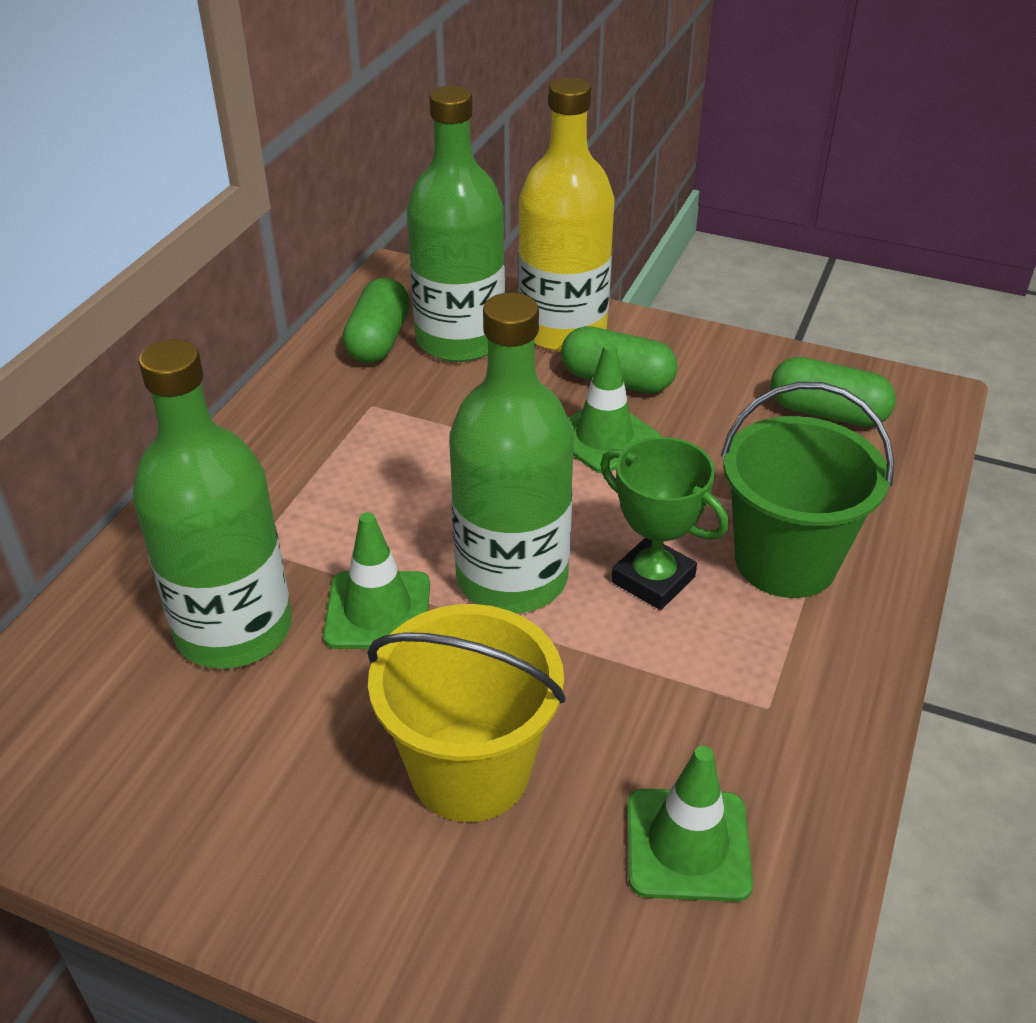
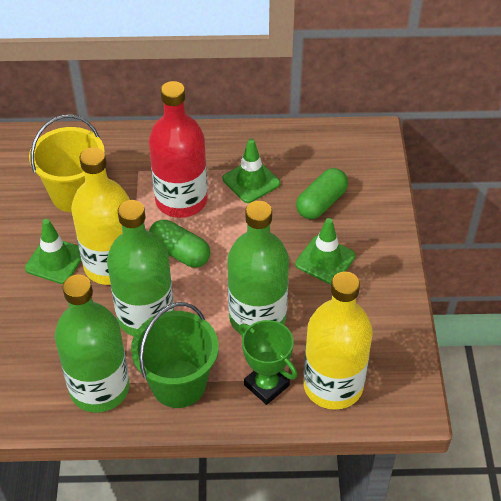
green capsule: [343,278,410,364] [561,326,677,394] [770,357,896,427] = 3 -> [149,220,210,268] [296,168,348,219] = 2
red bottle: none = 0 -> [149,81,207,218] = 1
yellow bottle: [518,77,615,351] = 1 -> [71,147,130,285] [303,272,373,410] = 2

